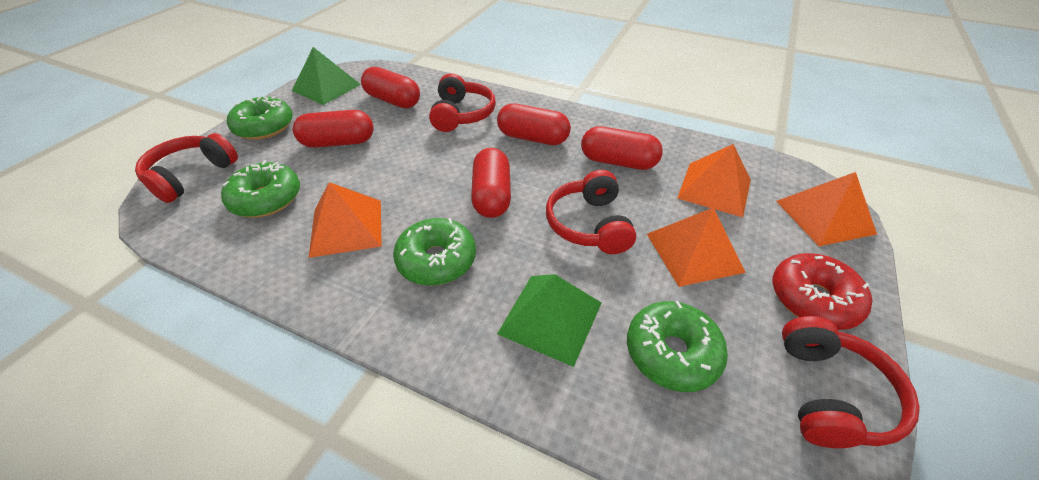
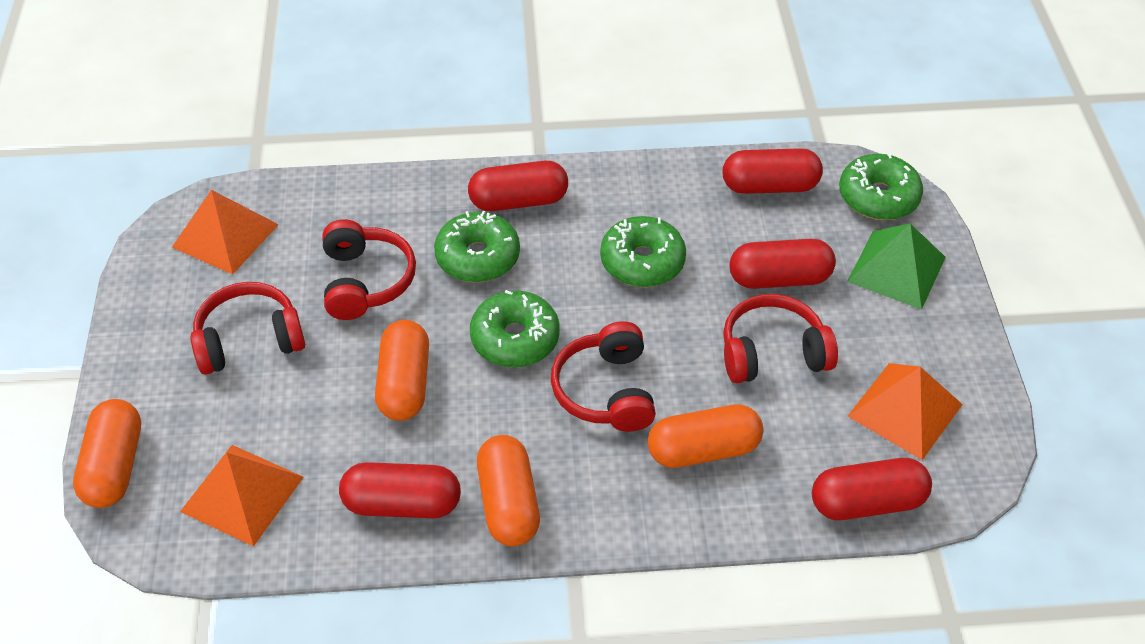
green pyramid: [292,47,361,105] [497,274,602,367] = 2 -> [847,224,946,310] = 1
orange capsule: none = 0 -> [73,399,141,508] [375,320,429,421] [477,435,540,546] [648,404,764,468] = 4
orange pyramid: [309,182,382,258] [647,207,746,287] [677,144,751,217] [776,172,877,246] = 4 -> [172,190,279,275] [180,445,304,547] [848,363,963,460] = 3
red donut: [773,253,873,330] = 1 -> none = 0

